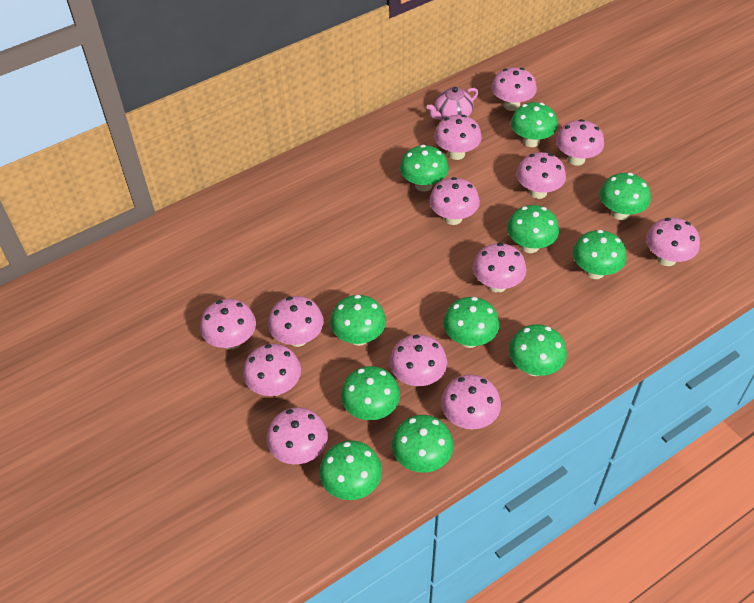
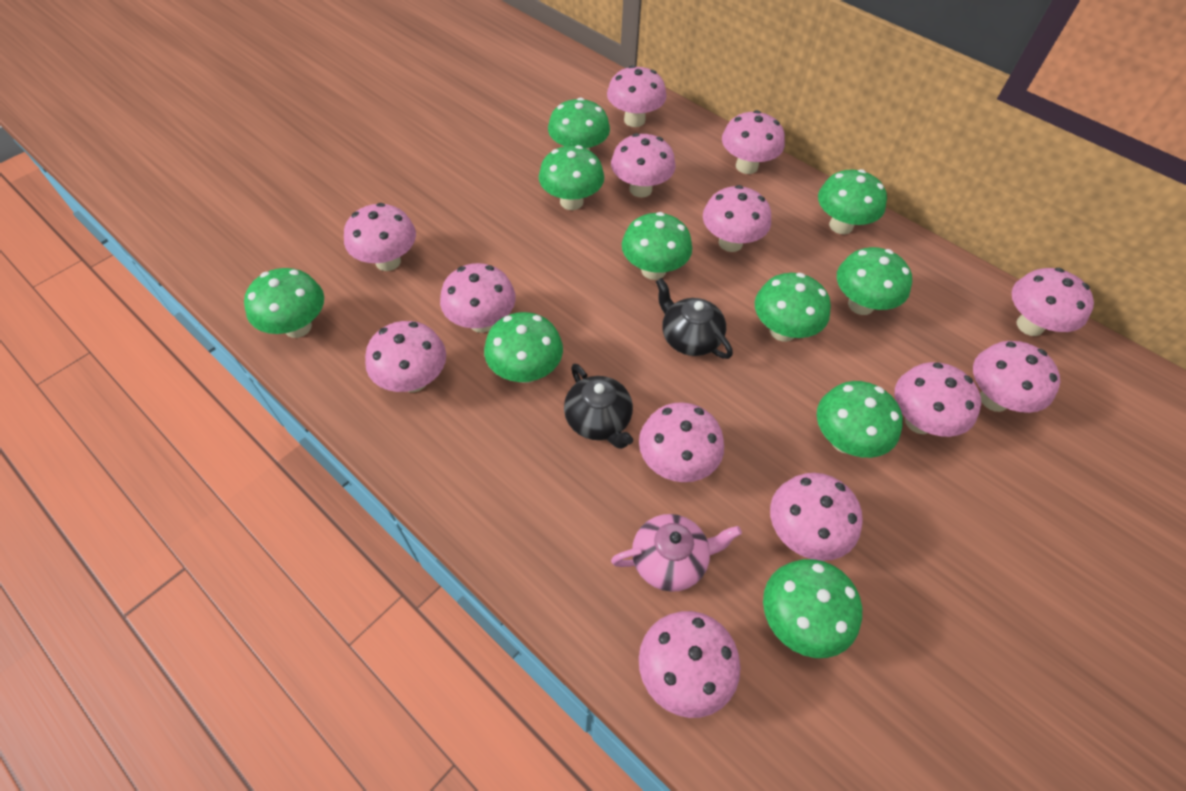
black teapot: none = 0 -> [564,363,633,449] [656,278,733,359] = 2
green mushroom: [319,440,382,500] [330,295,386,346] [341,366,400,420] [392,415,454,472] [400,145,449,192] [443,297,499,348] [507,205,559,253] [509,324,567,376] [511,102,558,147] [573,230,626,279] [600,173,651,220] = 11 -> [244,268,324,338] [484,312,563,383] [539,145,604,210] [548,97,610,151] [622,212,692,280] [755,273,831,342] [763,559,862,658] [817,381,903,458] [818,169,887,234] [837,247,912,315] = 10

